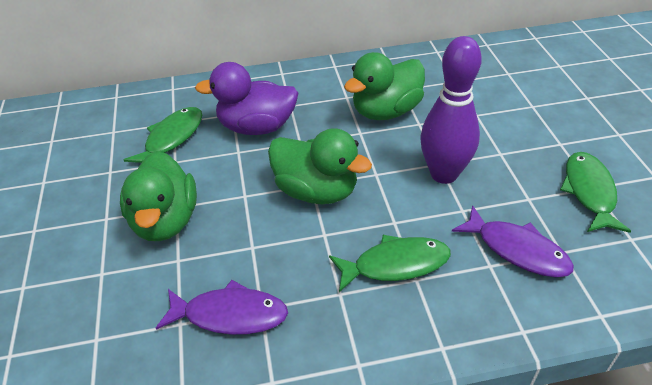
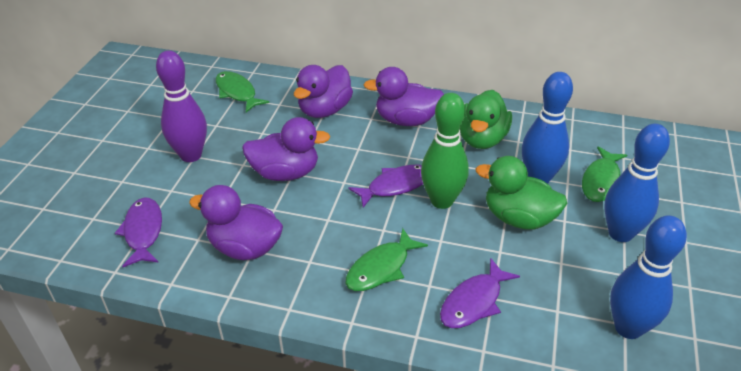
blue bowling pin: none = 0 -> [522,72,573,184] [604,124,670,242] [610,215,687,339] = 3
green bowling pin: none = 0 -> [421,93,469,209] = 1
green duck: [120,151,197,241] [268,128,372,205] [344,52,425,120] = 3 -> [460,90,512,149] [476,156,567,230] = 2
purple duck: [195,62,298,135] = 1 -> [189,185,283,260] [242,117,330,181] [294,65,353,118] [363,67,444,126] = 4
purple fish: [156,280,288,335] [452,205,574,277] = 2 -> [115,197,162,267] [348,165,423,208] [440,258,520,328] = 3

